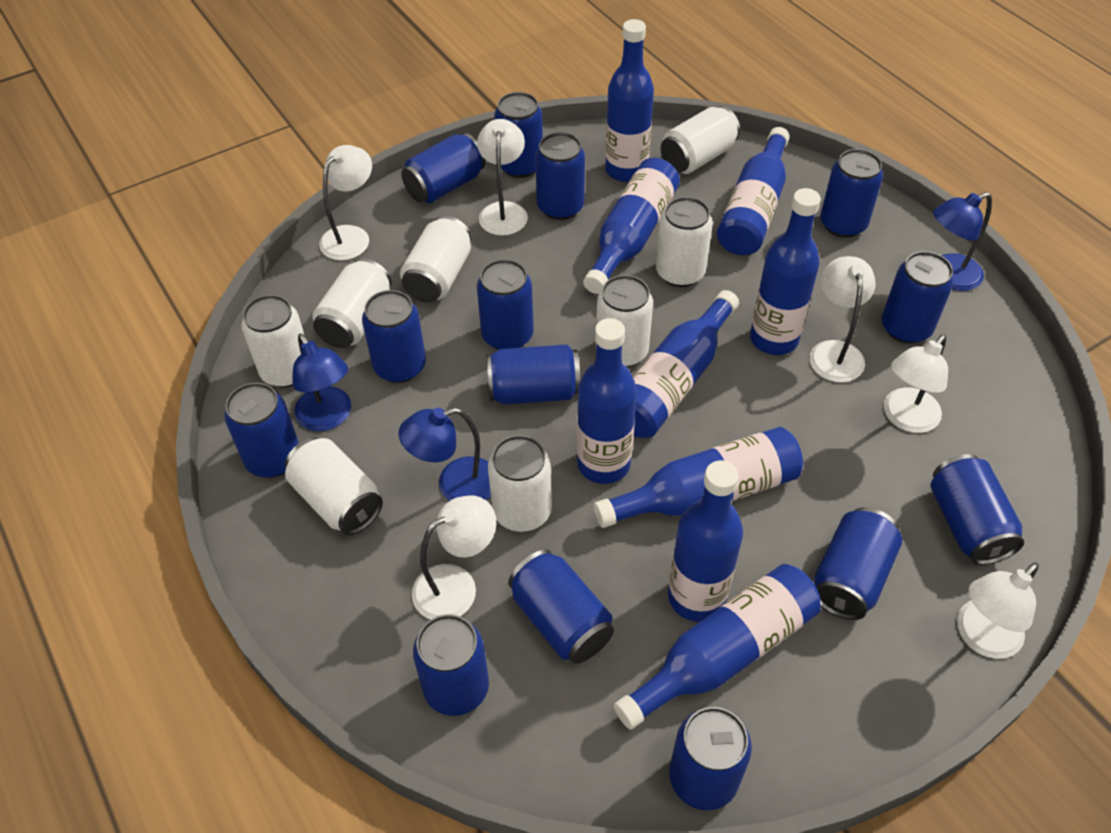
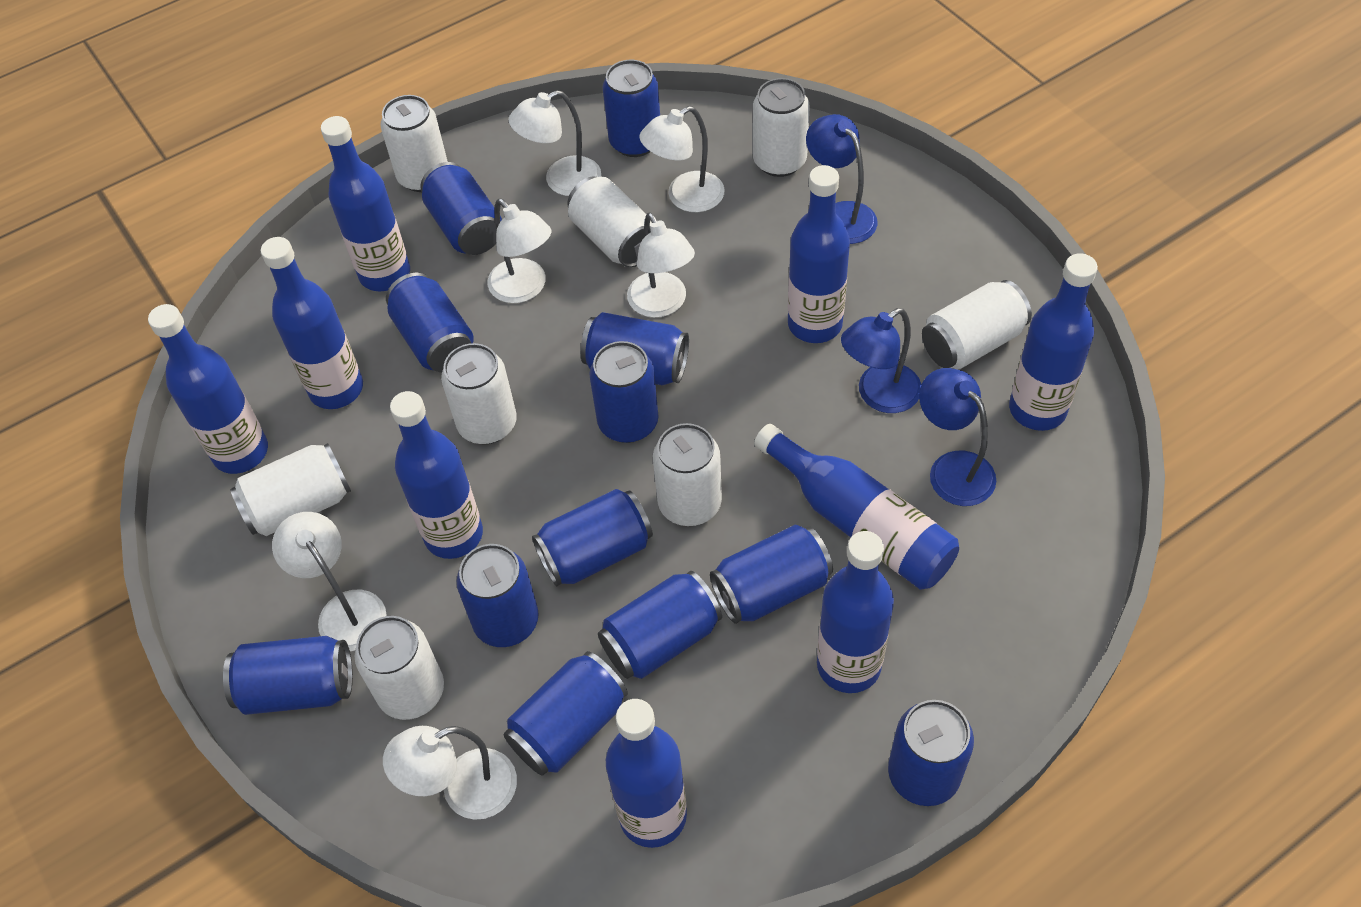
blue can: [224,382,299,478] [362,290,426,383] [401,133,485,203] [413,614,489,716] [477,259,534,350] [487,344,580,405] [494,92,543,178] [508,550,614,663] [535,132,585,220] [669,707,752,810] [814,507,902,620] [820,149,883,238] [882,251,954,344] [930,454,1024,565] = 14 -> [223,636,353,715] [386,273,474,372] [421,162,502,255] [457,544,539,647] [504,651,628,776] [532,489,653,586] [581,312,689,385] [589,341,659,443] [598,571,722,679] [603,60,660,157] [710,524,833,624] [888,700,974,806] = 12

